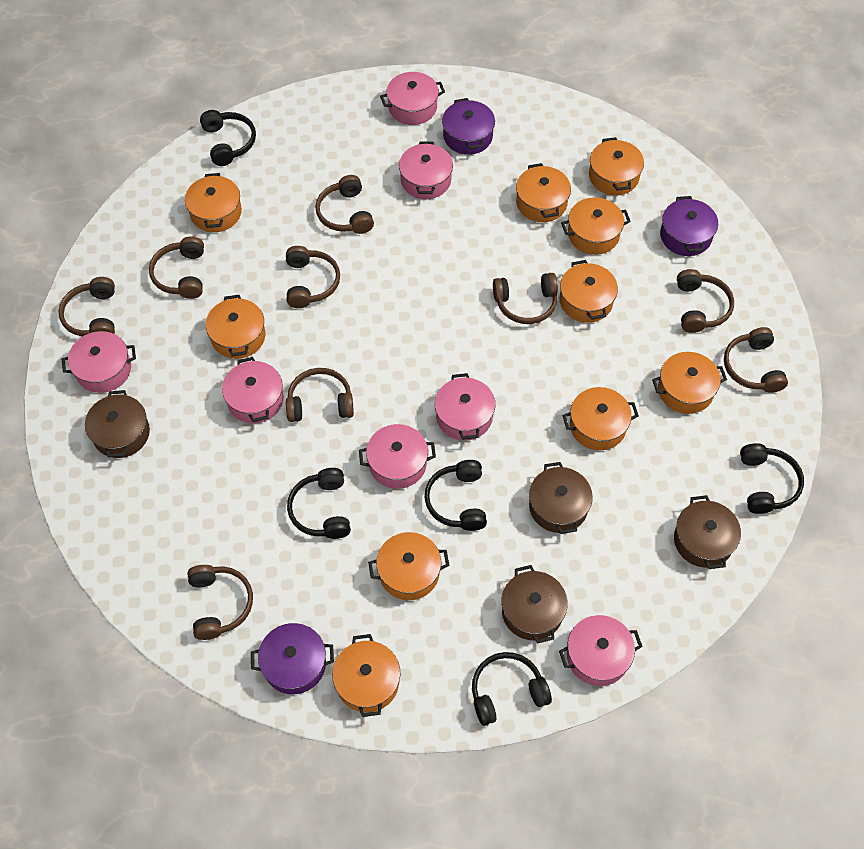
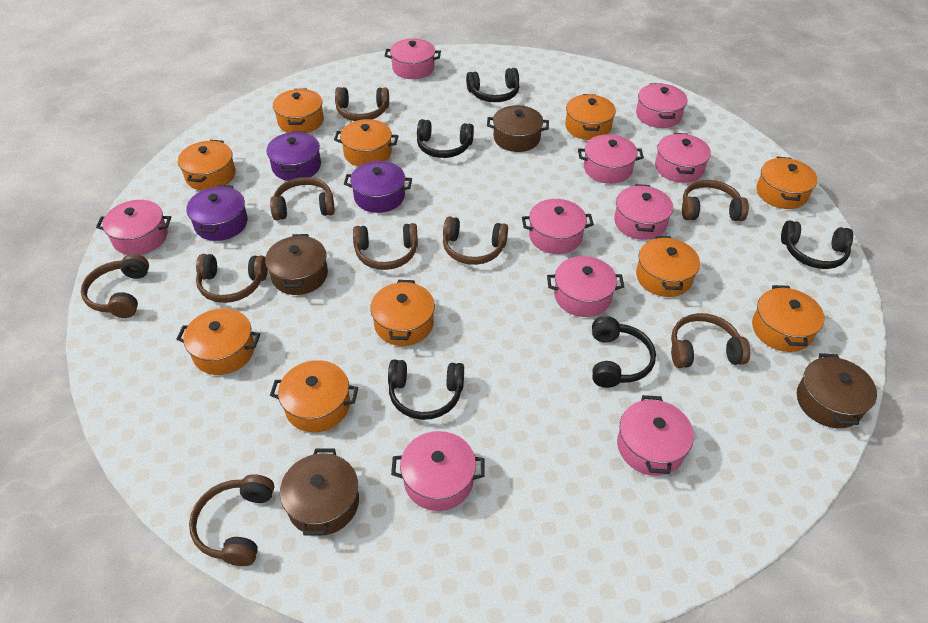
pink pot: [62,331,136,393] [222,357,284,423] [359,424,436,489] [380,72,445,125] [399,141,453,199] [435,373,495,441] [559,615,643,686] = 7 -> [96,200,171,255] [385,39,441,79] [391,431,485,511] [522,199,594,254] [547,256,624,317] [578,134,644,184] [614,184,673,240] [617,395,694,476] [636,83,687,128] [655,133,711,183] = 10

